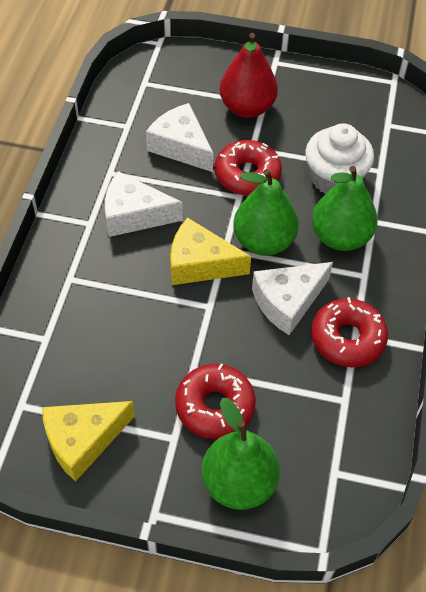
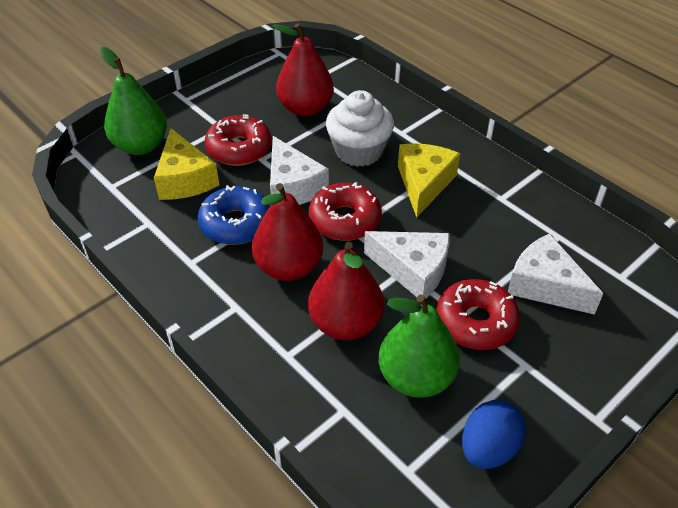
blue donut: none = 0 -> [198,185,270,245] = 1
blue egg: none = 0 -> [462,400,526,469] = 1
green pear: [202,398,280,510] [233,169,299,256] [312,166,378,251] = 3 -> [100,47,167,155] [379,295,460,398] = 2
red pear: [220,33,278,118] = 1 -> [252,183,323,281] [273,23,334,117] [308,242,384,340] = 3

